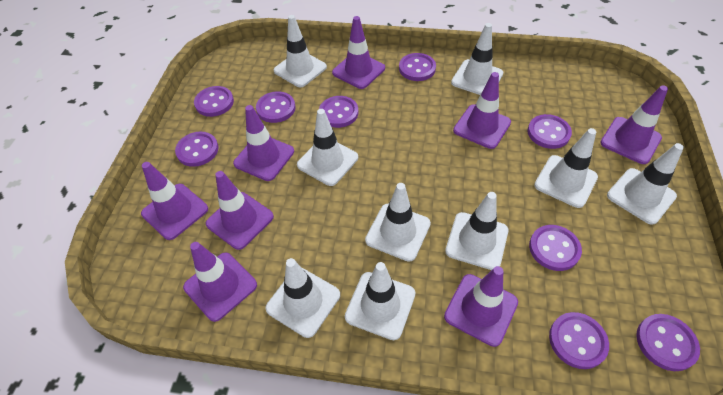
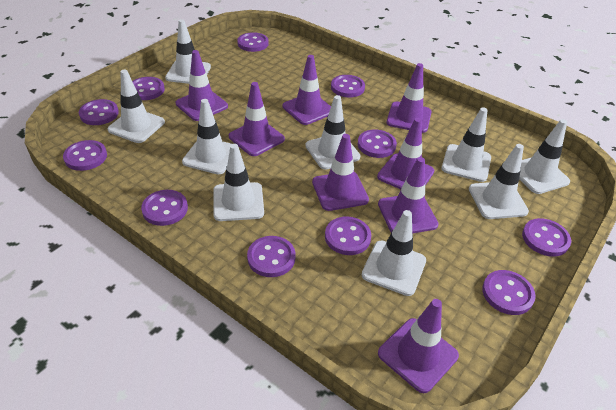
purple button: [175,132,219,167] [194,86,234,117] [256,91,296,123] [319,96,358,128] [399,53,436,81] [527,114,572,149] [529,225,582,271] [549,312,609,369] [636,314,700,371] = 9 -> [63,140,107,171] [79,99,119,125] [132,77,165,100] [141,190,188,226] [237,32,269,52] [247,236,296,277] [325,217,371,255] [331,75,365,98] [358,130,397,158] [482,270,536,315] [522,218,571,257] = 11

